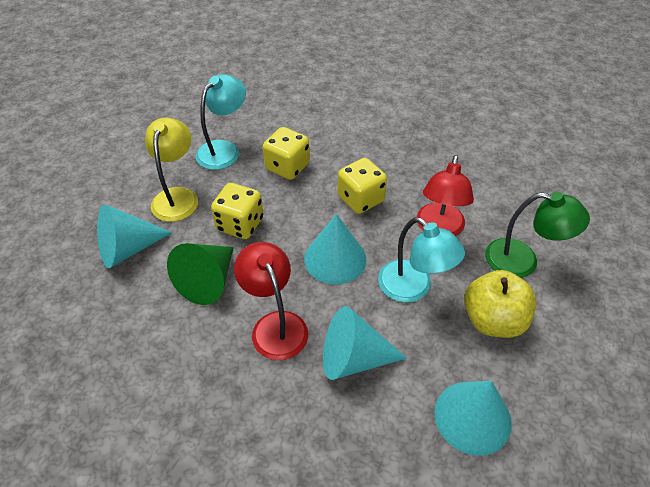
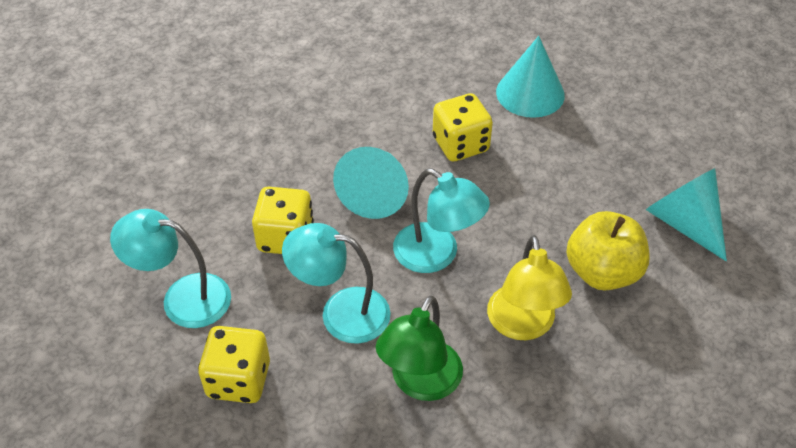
green cone: [167,243,234,305] = 1 -> none = 0
red lamp: [234,242,308,360] [417,155,474,236] = 2 -> none = 0
turquoise cone: [97,204,173,268] [304,214,366,284] [323,306,407,380] [434,381,512,456] = 4 -> [333,147,409,219] [496,36,565,118] [646,168,727,261] = 3
turquoise lamp: [195,74,246,170] [378,217,465,303] = 2 -> [110,209,231,328] [282,223,391,344] [393,169,490,273] = 3

